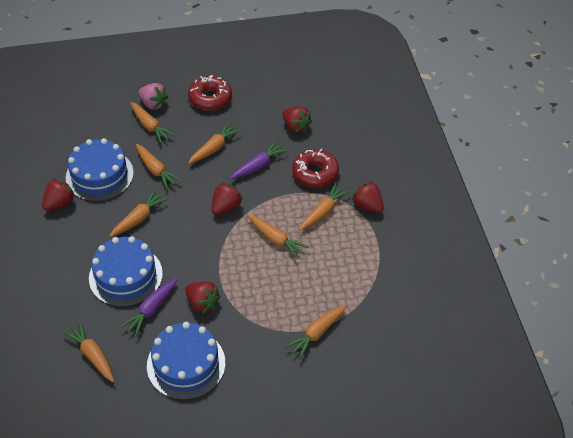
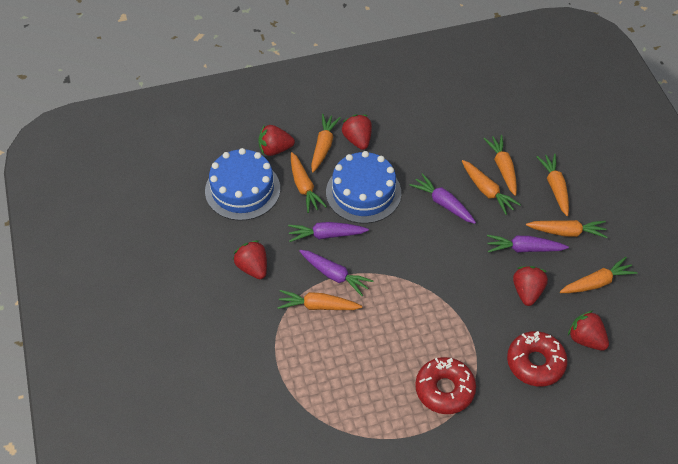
blue cake: [66,138,134,201] [89,236,163,307] [147,322,225,400] = 3 -> [205,148,280,221] [326,151,401,223] = 2
pink strawberry: [139,83,168,110] = 1 -> none = 0
purple carrot: [120,278,177,337] [230,140,288,179] = 2 -> [288,222,369,242] [299,250,373,296] [410,173,476,224] [487,235,569,253] = 4

